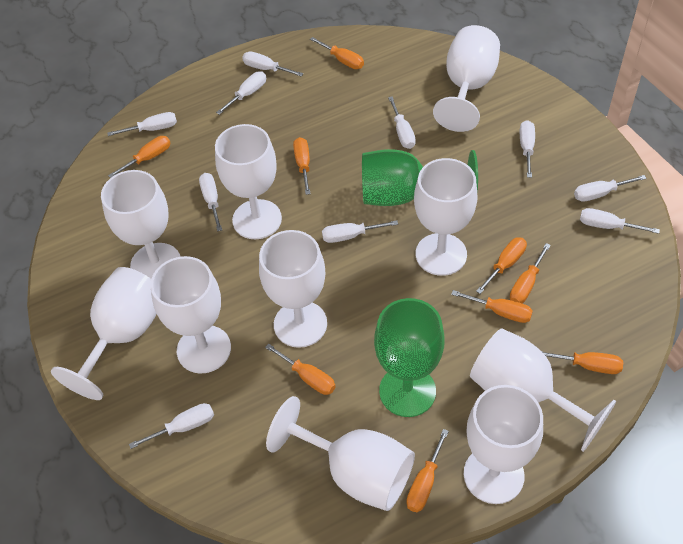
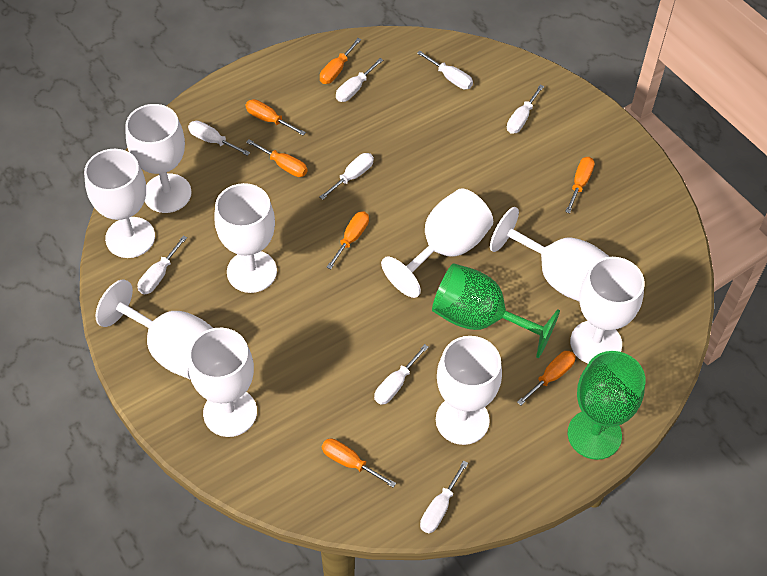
orange screwdriver: [108,136,171,178] [265,344,336,395] [293,137,311,195] [310,37,364,69] [406,429,449,512] [451,290,533,323] [476,237,527,294] [510,243,551,304] [542,351,623,374] = 9 -> [246,99,306,135] [246,139,307,177] [320,38,361,84] [322,438,396,488] [326,212,369,269] [517,351,576,405] [565,157,595,213] = 7
white goblet: [51,267,156,400] [101,170,181,279] [150,256,231,374] [215,124,282,239] [259,230,327,348] [266,396,415,511] [414,158,478,276] [433,25,500,132] [464,385,543,504] [470,329,616,452] = 10 -> [84,149,155,258] [95,280,213,380] [125,104,192,213] [188,328,257,437] [214,183,277,293] [381,188,493,298] [436,336,502,445] [490,207,610,302] [570,257,645,364] = 9
white screwdriver: [107,112,177,136] [129,403,214,449] [199,173,222,232] [216,72,266,115] [242,52,303,77] [322,220,398,243] [388,96,416,149] [520,120,535,178] [574,175,647,202] [580,208,660,234] = 10 -> [138,236,187,294] [188,121,250,156] [320,153,374,200] [336,58,383,102] [374,344,428,405] [417,51,473,89] [420,460,468,533] [507,85,544,134] = 8

